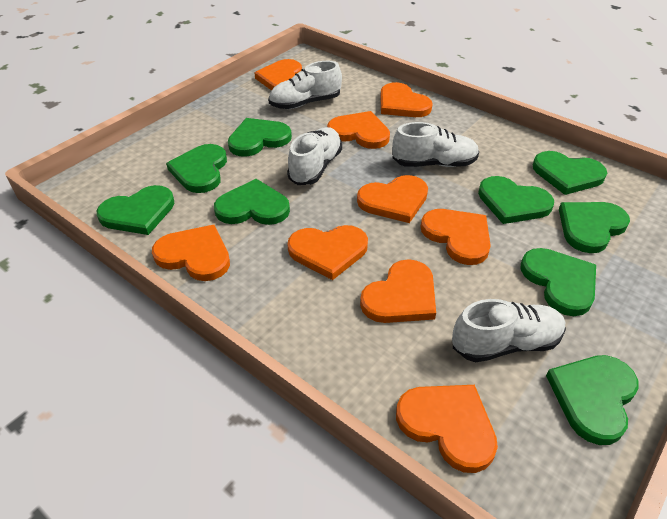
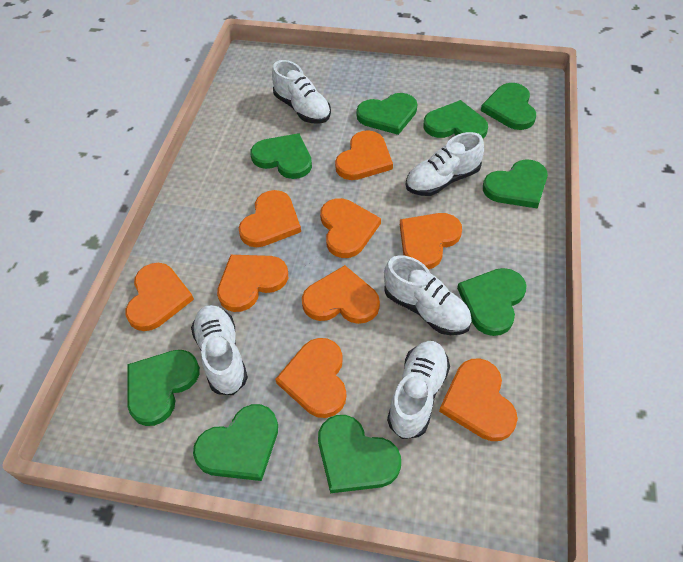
white shoe: [268,61,342,109] [287,127,342,185] [392,122,480,167] [452,299,566,362] = 4 -> [191,305,248,395] [272,60,331,124] [384,255,472,335] [387,341,450,439] [406,132,484,196] = 5

